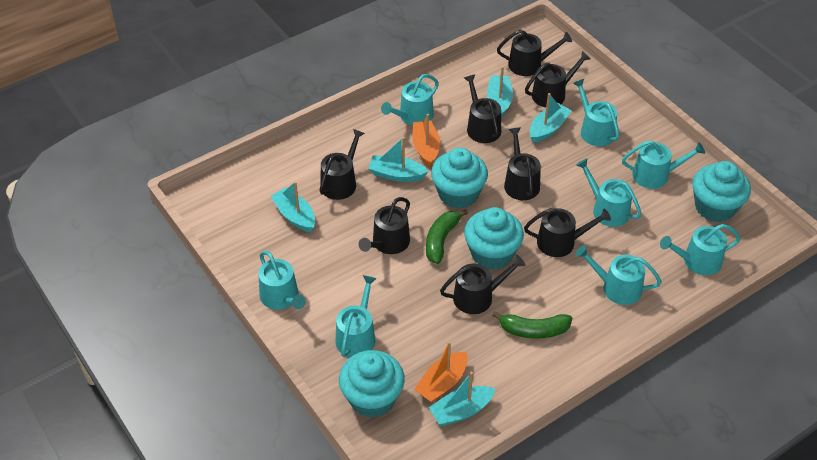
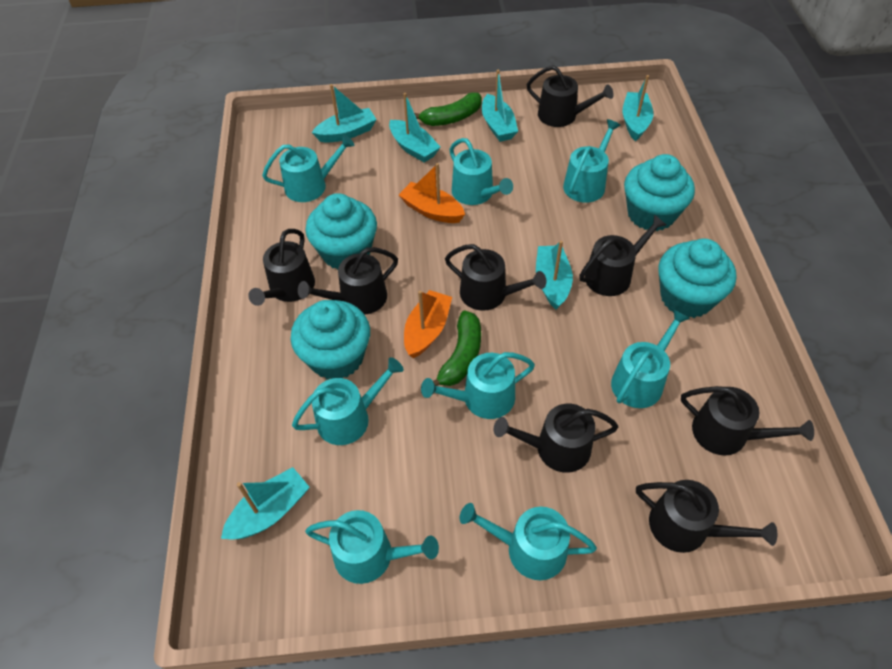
turquoise boat: [271,181,315,232] [368,137,429,182] [429,372,495,426] [487,66,513,117] [529,93,572,143] = 5 -> [221,467,310,539] [312,84,377,143] [389,93,441,163] [482,70,518,142] [536,240,573,310] [622,75,654,141] = 6

